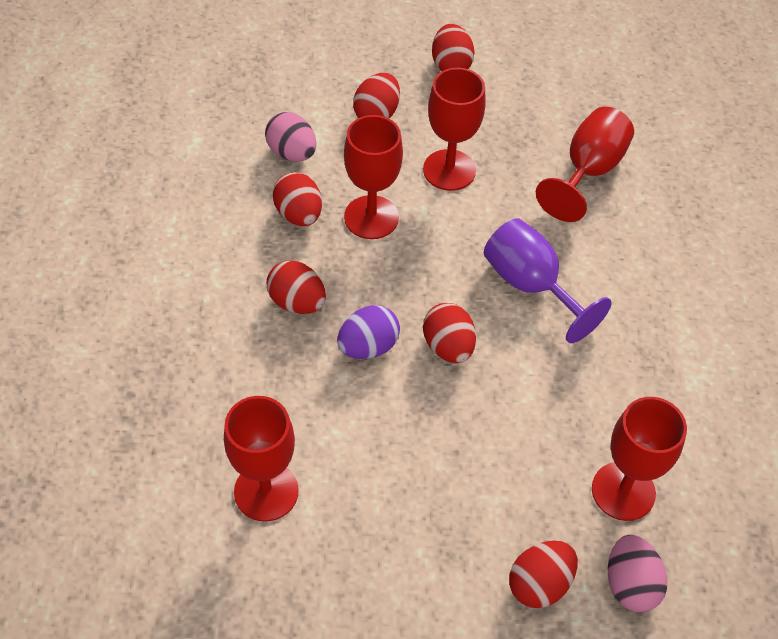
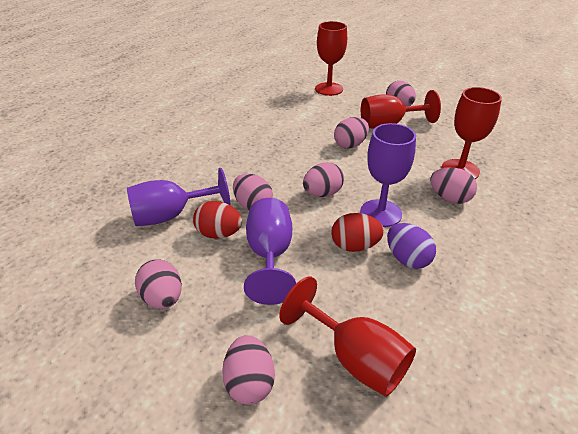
pink egg: [265,112,317,162] [608,535,667,612] = 2 -> [135,259,182,309] [222,335,275,405] [233,174,273,210] [303,162,344,197] [334,117,369,149] [386,81,416,107] [430,167,477,204] = 7
purple goblet: [484,218,612,343] = 1 -> [127,168,230,226] [244,198,296,305] [360,123,416,227] = 3
red egg: [267,261,326,314] [273,172,322,226] [353,73,400,118] [423,303,476,363] [432,24,475,71] [509,541,578,608] = 6 -> [193,201,242,239] [331,213,384,252] = 2
red goblet: [224,396,299,521] [344,115,403,239] [423,68,486,191] [536,107,634,222] [592,397,687,521] = 5 -> [279,276,416,397] [315,21,347,96] [361,90,441,128] [441,87,502,179] = 4

